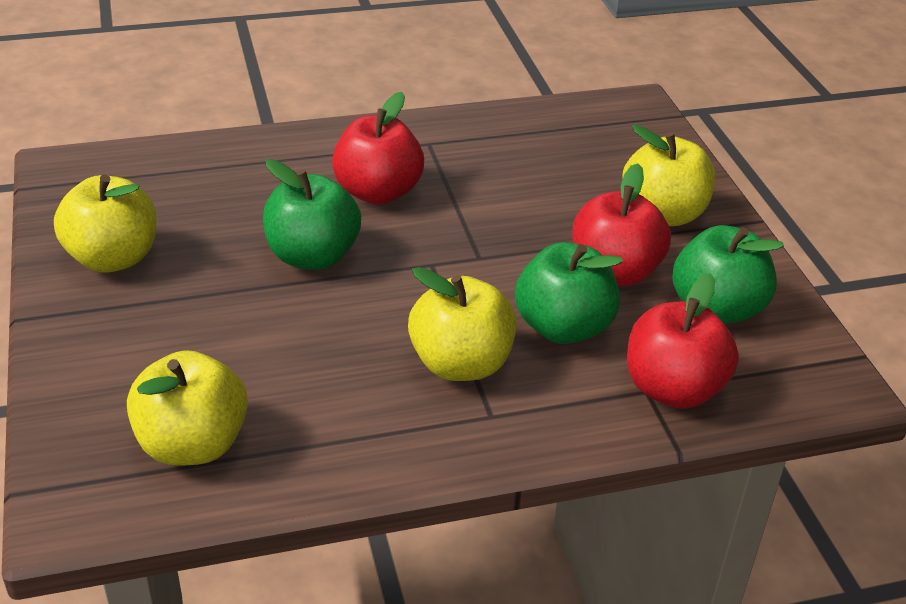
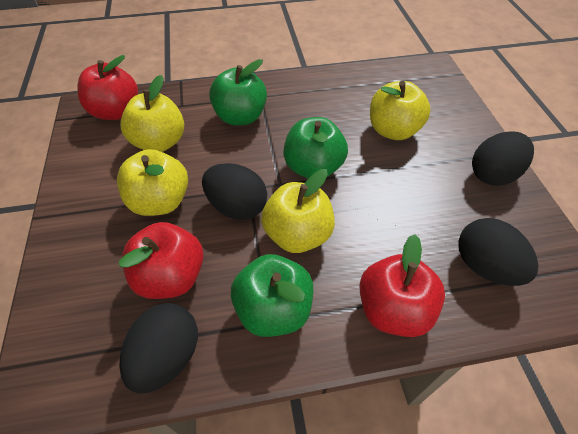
black egg: none = 0 -> [119,303,198,394] [202,163,267,220] [458,218,538,286] [472,131,534,186] = 4

